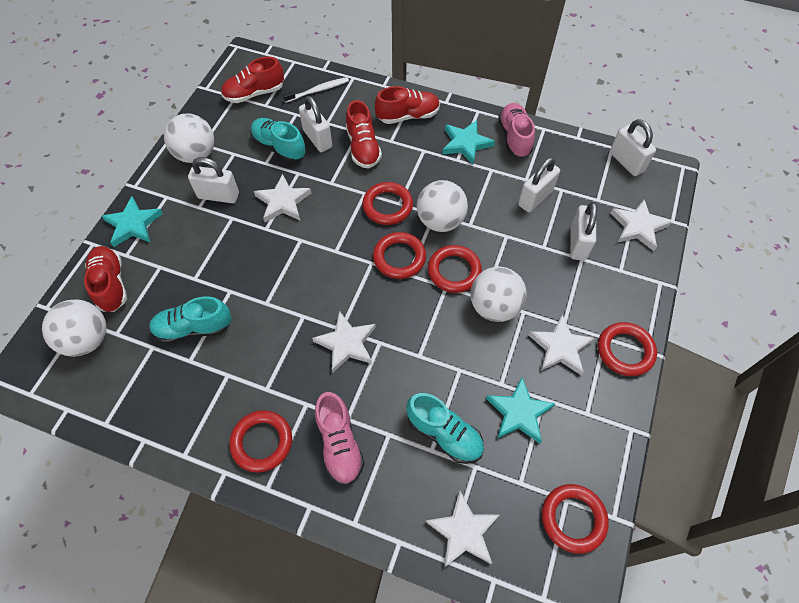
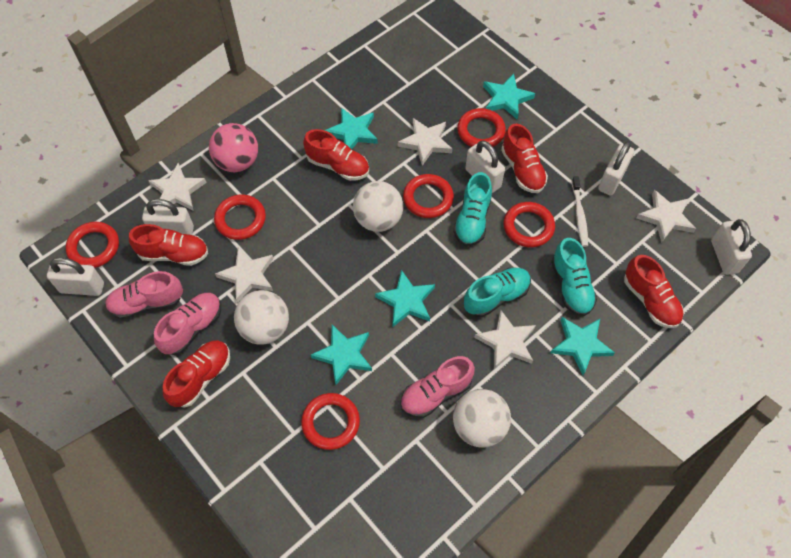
pink ball: none = 0 -> [209,123,258,172] = 1
pink shoe: [315,392,364,485] [498,103,535,158] = 2 -> [105,271,183,319] [154,293,221,355] [400,356,475,418] = 3
red shoe: [84,246,127,312] [221,57,284,103] [346,100,382,168] [375,86,440,124] = 4 -> [129,224,208,266] [162,340,230,407] [303,129,369,181] [501,123,548,193] [624,255,684,328] = 5
turquoise star: [102,196,163,247] [442,120,495,165] [486,377,556,444] = 3 -> [311,325,372,385] [324,108,378,150] [375,270,435,327] [483,74,535,119] [551,317,615,375] = 5
white ball: [42,299,106,357] [164,114,214,163] [417,180,468,232] [470,267,527,322] = 4 -> [234,290,289,345] [353,181,403,232] [453,389,511,448] = 3

